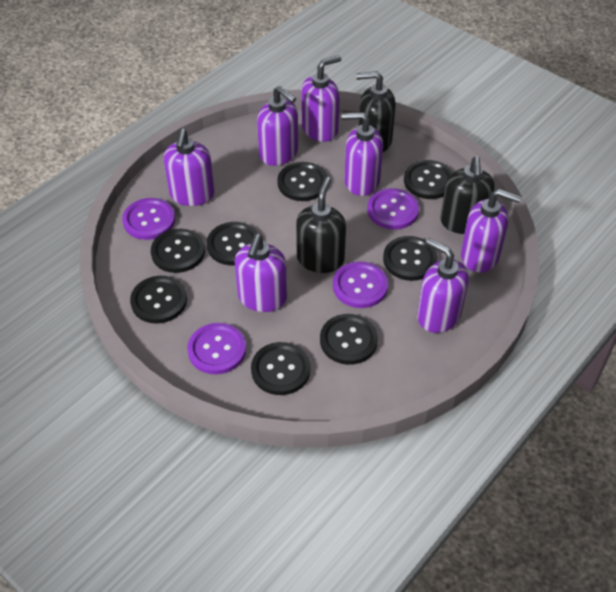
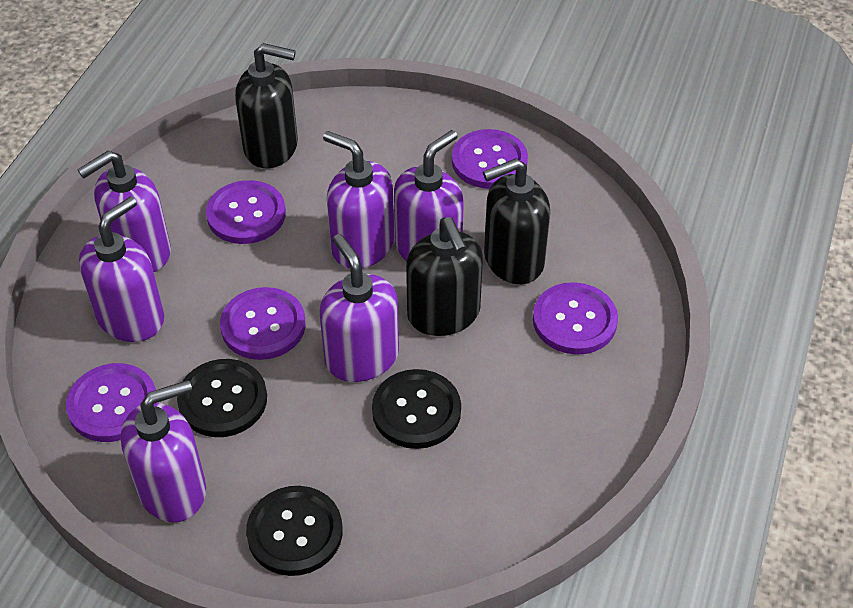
black button: [130,276,187,323] [151,229,205,273] [207,222,258,265] [251,342,310,395] [277,162,327,201] [320,314,378,365] [383,236,438,281] [404,160,453,199] = 8 -> [177,359,267,437] [246,486,343,576] [372,369,461,449] = 3
purple button: [122,198,175,240] [187,323,246,374] [333,261,388,308] [367,188,419,230] = 4 -> [66,363,156,442] [206,180,286,244] [220,287,306,360] [452,129,528,189] [533,282,618,355] = 5
purple soap dispenser: [164,128,214,206] [235,234,287,312] [257,86,298,166] [301,55,341,142] [341,112,383,196] [417,238,469,333] [461,189,522,273] = 7 -> [77,151,171,272] [79,197,164,342] [121,380,206,522] [320,234,399,382] [323,131,394,268] [394,130,464,262] = 6

